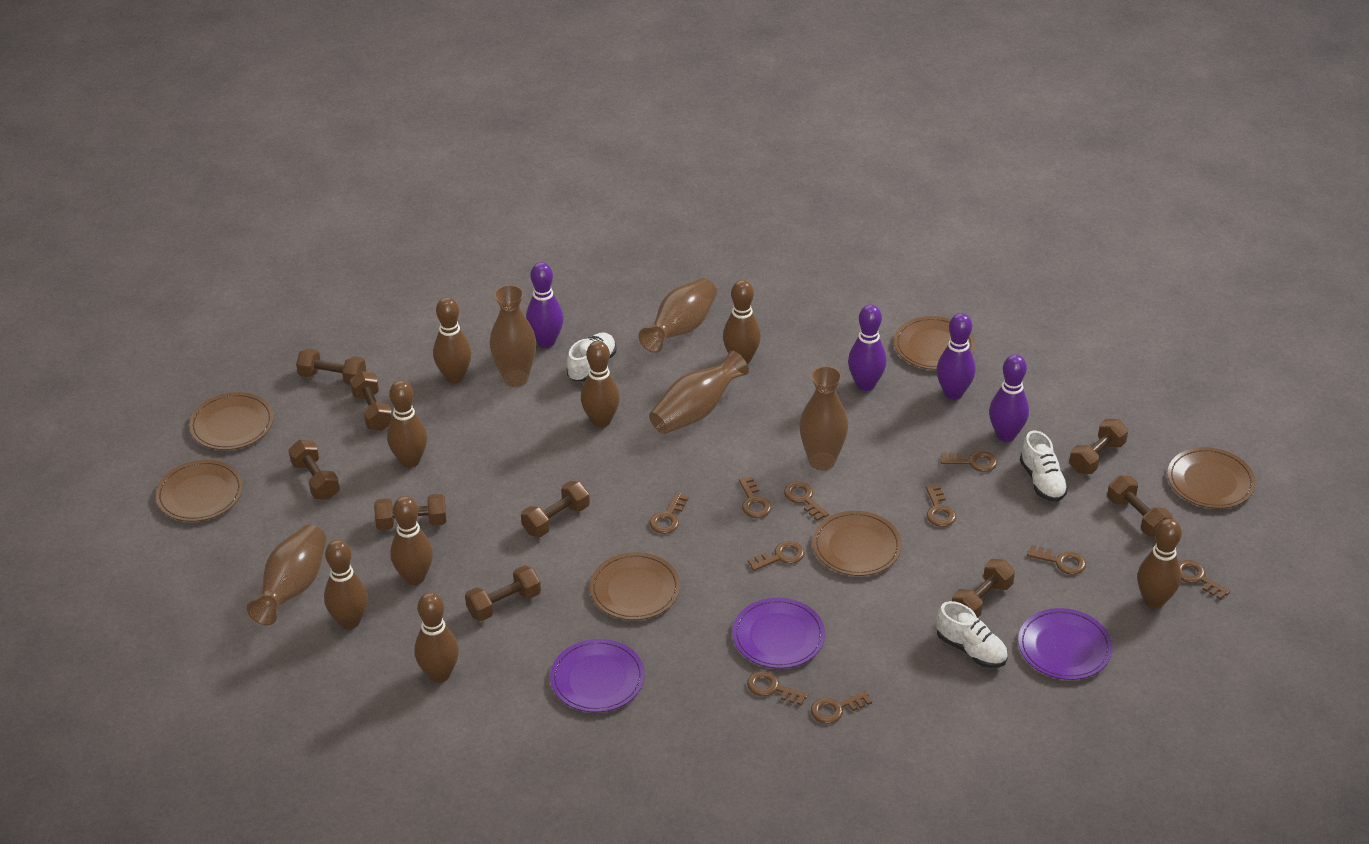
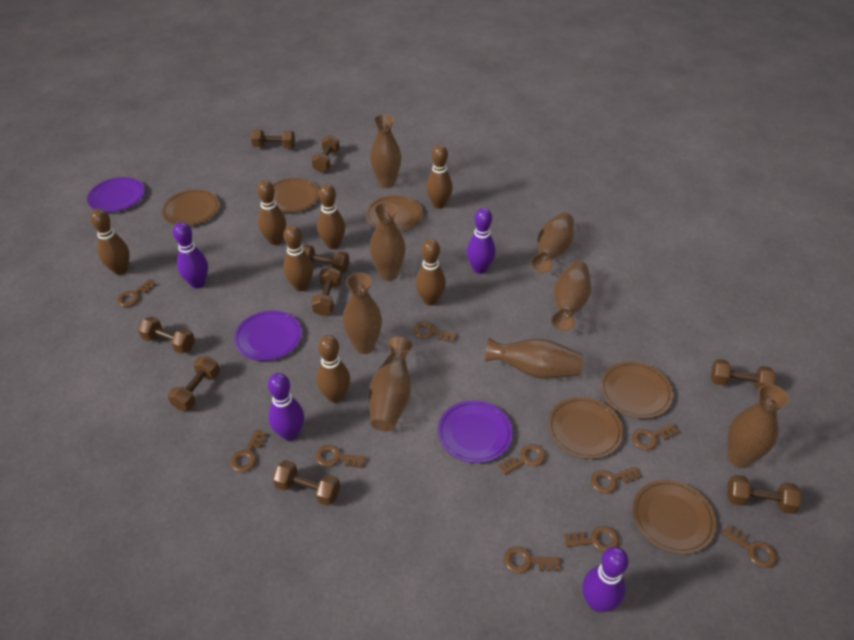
brown bowling pin: [324,540,368,629] [387,380,427,468] [390,496,433,585] [414,592,459,683] [433,297,472,383] [581,341,620,428] [723,280,761,364] [1137,518,1182,608] = 8 -> [90,209,130,275] [257,180,286,245] [283,225,313,291] [316,335,350,403] [317,184,345,249] [415,239,446,306] [426,145,453,209] = 7
brown vase: [247,525,327,625] [490,285,536,387] [639,278,717,353] [649,351,749,434] [799,366,848,470] = 5 -> [343,273,382,354] [369,337,412,431] [370,114,401,188] [370,202,406,281] [485,338,583,379] [531,212,574,273] [551,261,591,331] [727,384,789,468] = 8
white shoe: [567,332,616,381] [936,601,1008,668] [1020,430,1069,502] = 3 -> none = 0

